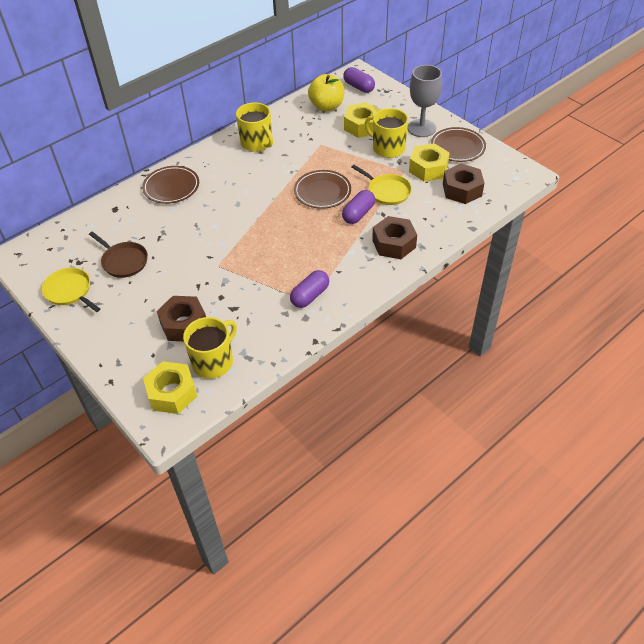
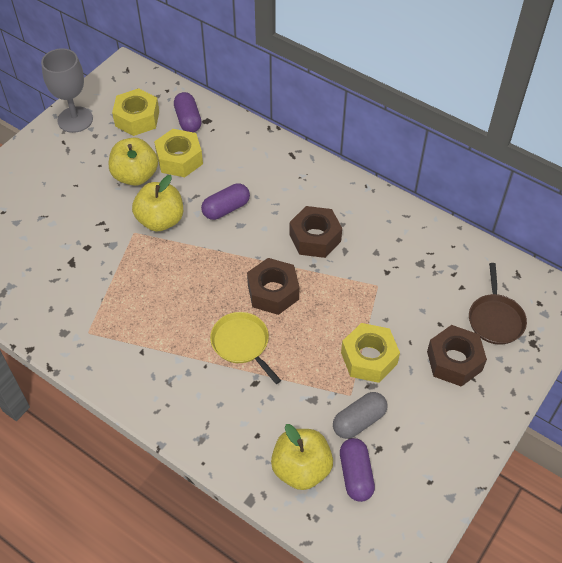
brown plate: [142,166,199,204] [294,170,351,209] [431,127,486,162] = 3 -> none = 0
grey capsule: none = 0 -> [333,392,387,439] = 1
yellow apple: [308,74,344,111] = 1 -> [109,138,158,186] [132,175,183,232] [271,424,333,490] = 3
yellow mug: [183,317,237,379] [236,102,273,152] [365,108,408,158] = 3 -> none = 0
yellow pan: [42,267,100,312] [352,165,412,205] = 2 -> [210,312,281,384] = 1

